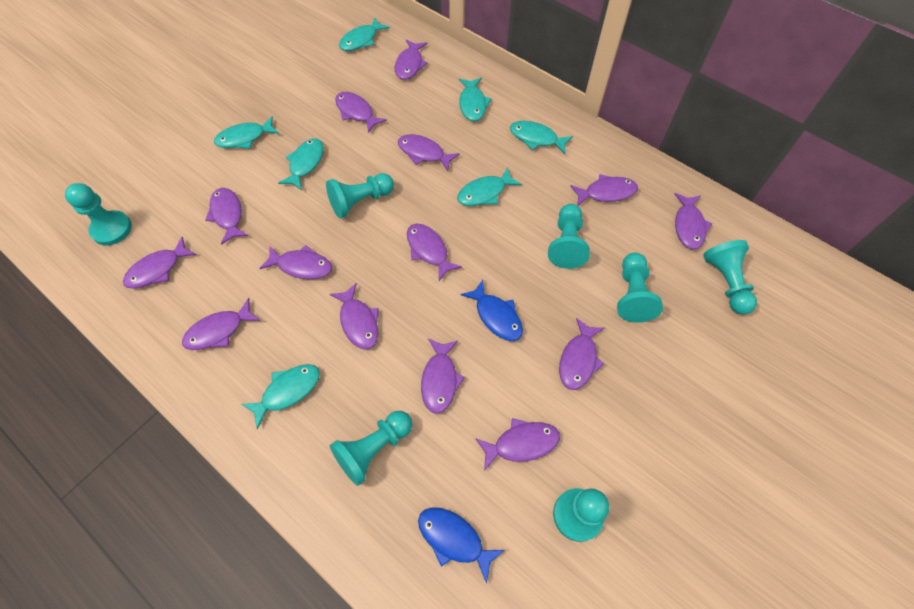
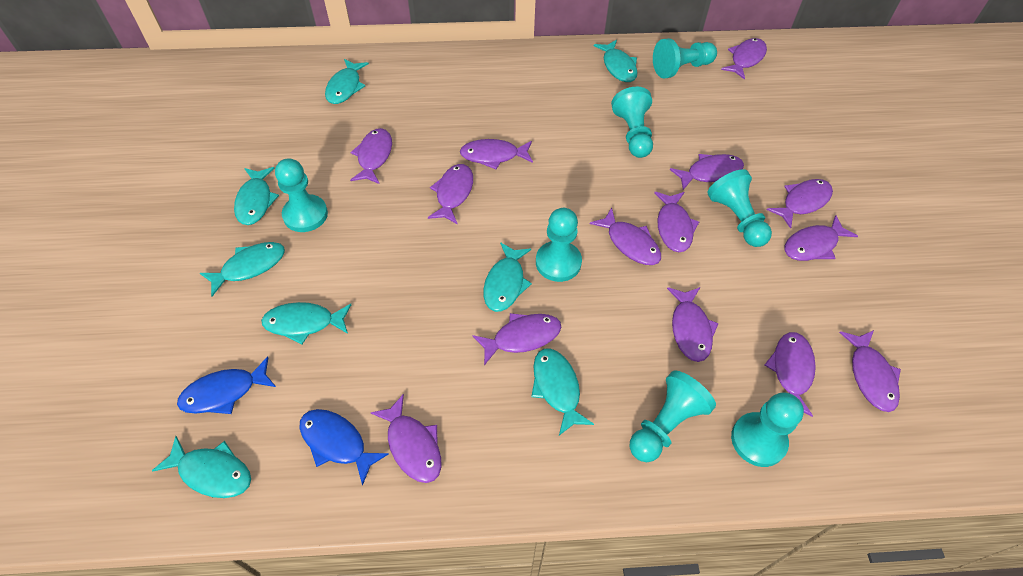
turquoise fish: [214,117,279,149] [242,364,320,429] [278,138,324,190] [339,17,390,51] [457,167,522,206] [459,78,492,121] [510,121,573,154] = 7 -> [152,436,251,498] [200,242,285,296] [234,167,279,225] [261,302,351,344] [325,59,369,104] [483,242,532,312] [531,348,594,436] [594,40,638,82] = 8

